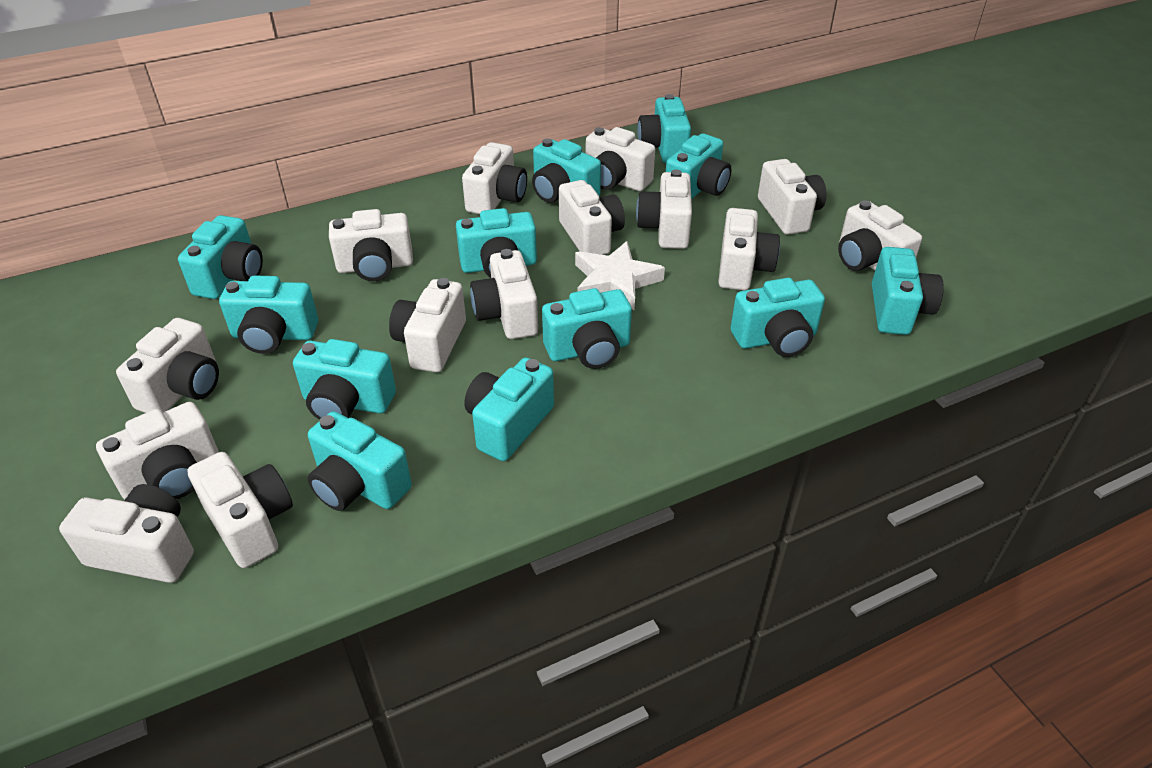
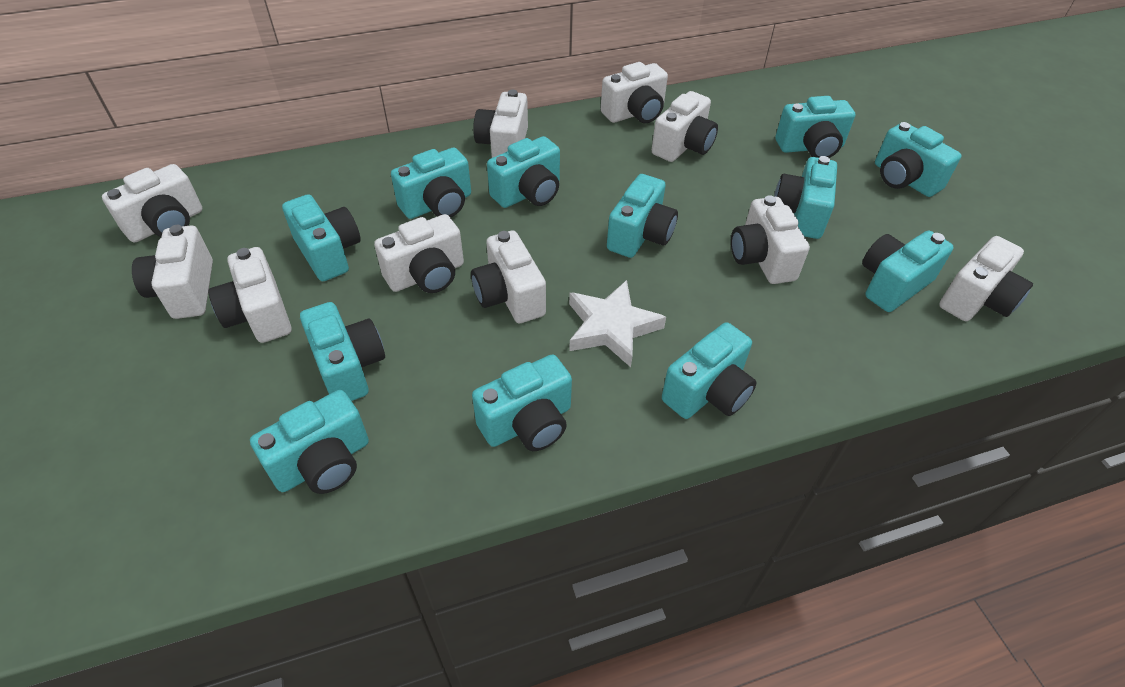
white camera: [59,484,194,583] [96,402,219,499] [116,318,219,413] [187,452,293,568] [329,209,413,281] [389,278,466,372] [462,142,527,214] [470,249,538,339] [559,180,625,255] [586,127,655,191] [636,169,692,249] [718,208,780,290] [758,159,827,235] [838,200,922,271] = 14 -> [102,164,203,243] [132,225,213,319] [208,247,291,343] [374,214,464,293] [471,230,546,323] [473,90,528,158] [601,62,668,123] [652,91,718,162] [731,195,810,284] [939,236,1033,321] = 10

